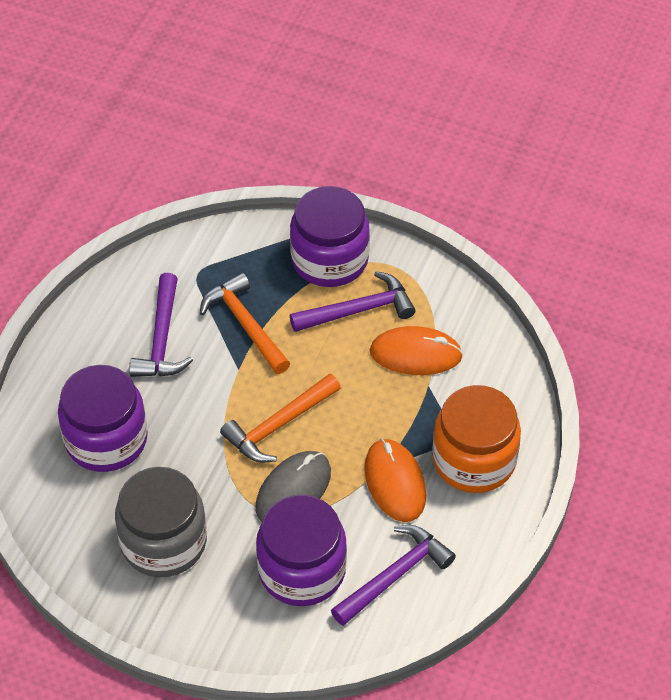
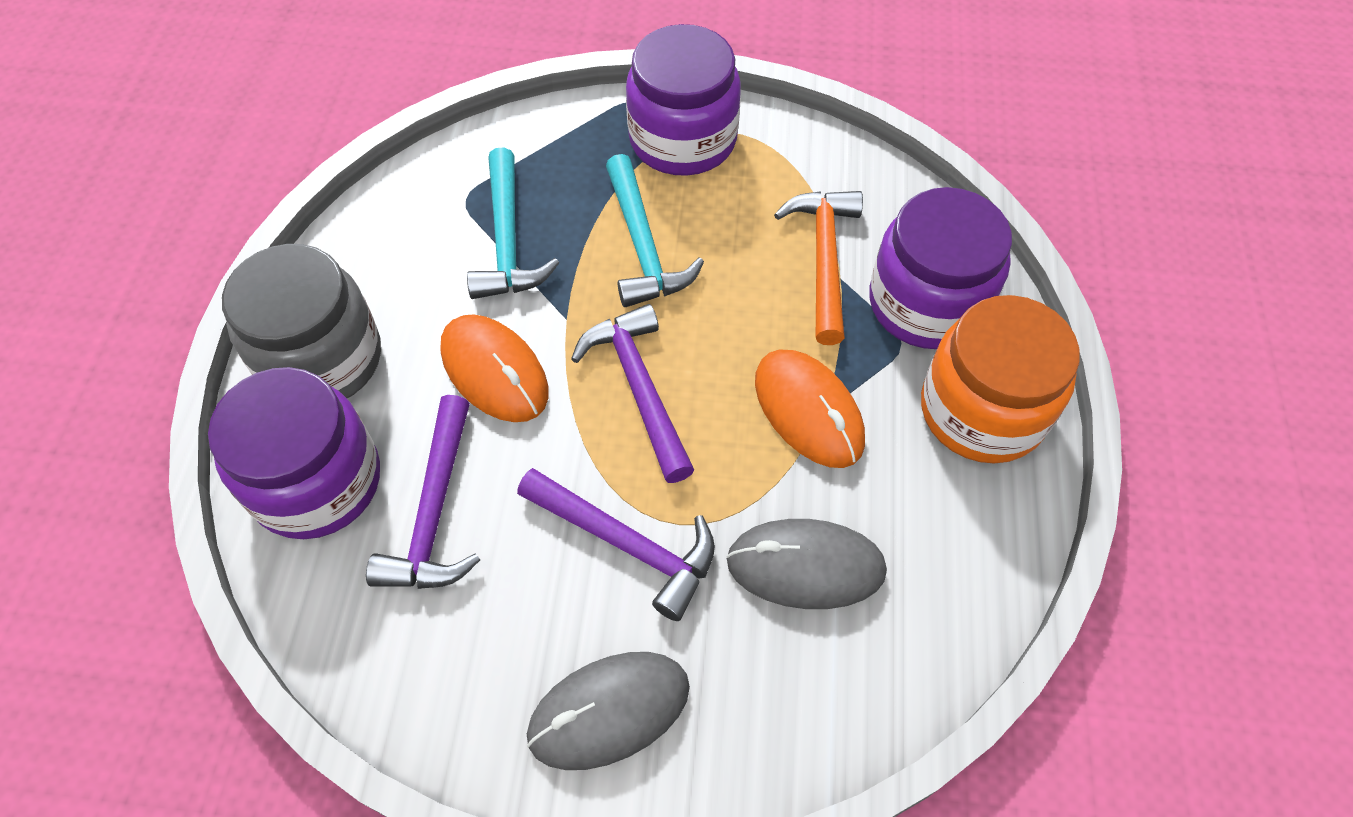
grey mouse: [255,451,331,522] = 1 -> [527,652,690,770] [726,519,887,609] = 2
orange hammer: [200,273,290,374] [220,374,341,463] = 2 -> [774,191,863,345] = 1
turquoise hammer: none = 0 -> [467,147,559,299] [606,154,704,307] = 2

